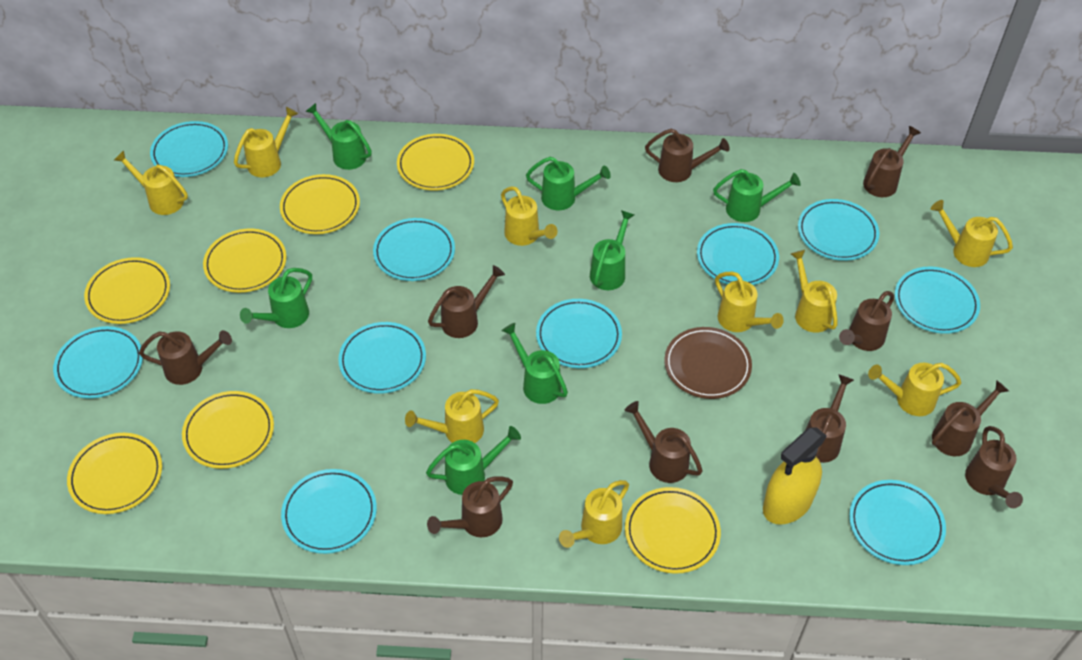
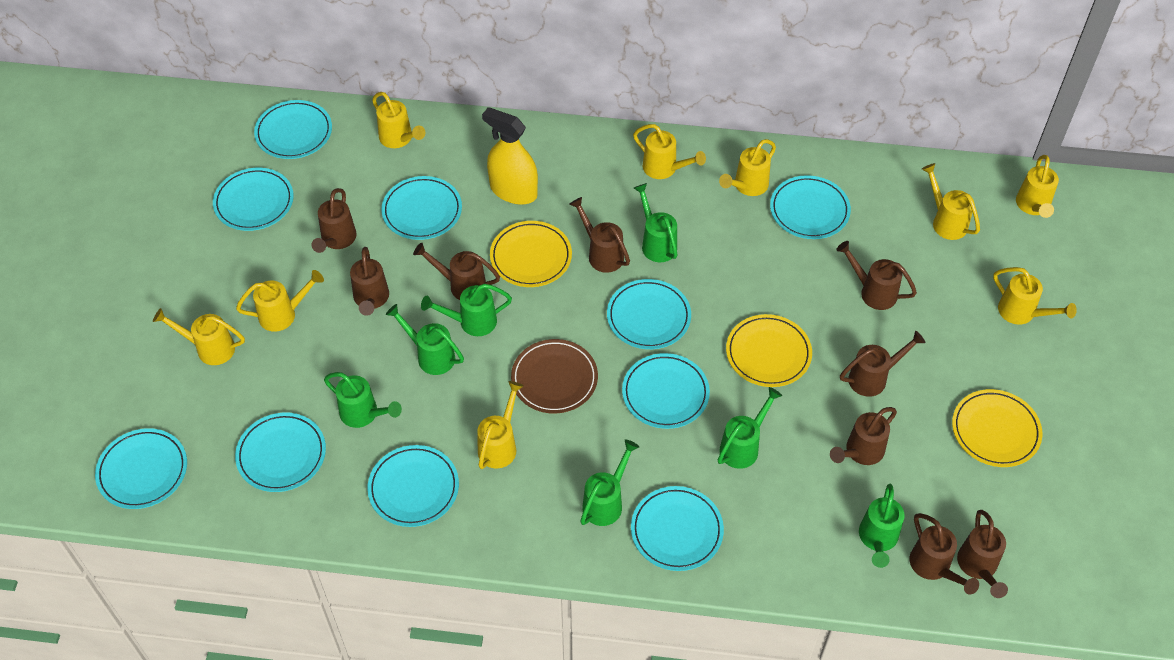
brown watering can: [139,330,232,385] [427,476,513,537] [428,265,505,338] [625,401,703,483] [645,129,730,182] [805,374,854,463] [839,291,894,351] [863,126,921,197] [932,380,1009,456] [965,426,1023,508] = 10 -> [311,188,357,253] [350,247,389,316] [413,243,500,300] [569,197,630,273] [830,407,897,465] [836,241,917,310] [840,331,926,397] [910,513,979,595] [957,510,1008,598] = 9
yellow plate: [67,433,162,514] [84,257,170,324] [182,391,274,469] [203,228,287,293] [280,174,360,234] [397,134,474,191] [625,487,721,574] = 7 -> [490,221,572,287] [726,314,812,387] [952,389,1042,467] = 3

